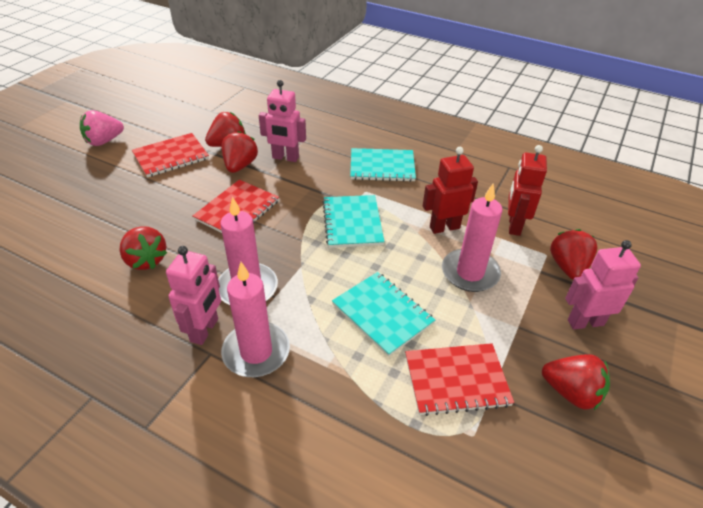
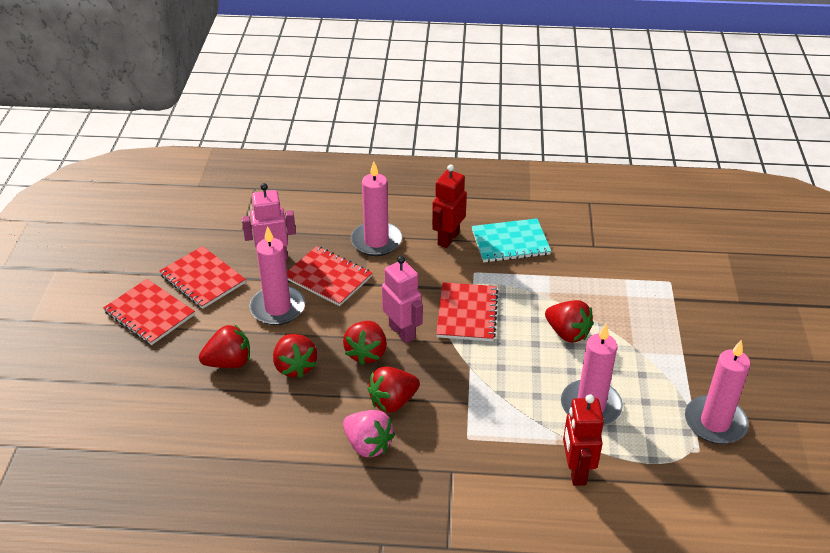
pink candle: [218,196,278,305] [221,262,290,377] [442,184,502,292] = 3 -> [249,226,305,325] [351,161,402,256] [561,324,623,426] [685,340,750,444] = 4
pink robot: [166,246,221,345] [259,80,306,162] [565,240,641,329] = 3 -> [242,183,296,260] [382,256,423,343] = 2
red notebook: [132,133,209,178] [193,180,279,233] [405,343,514,416] = 3 -> [103,279,195,345] [159,246,246,309] [287,246,372,306] [436,282,498,341] = 4
turquoise notebook: [323,195,385,248] [332,272,435,357] [350,148,416,182] = 3 -> [472,218,551,263] = 1

